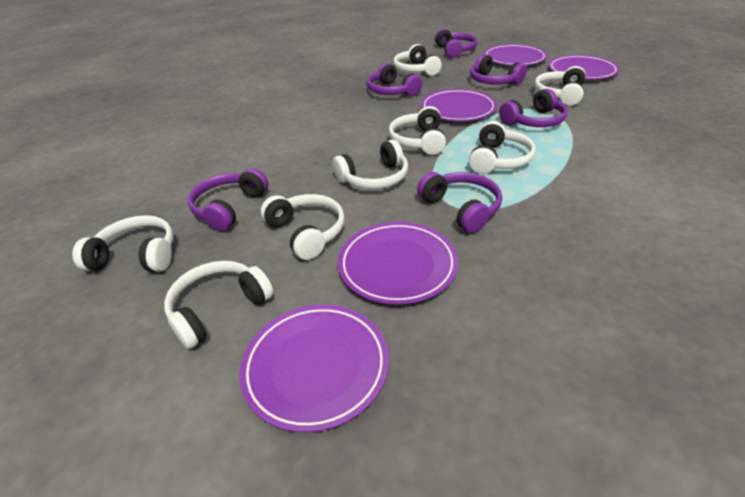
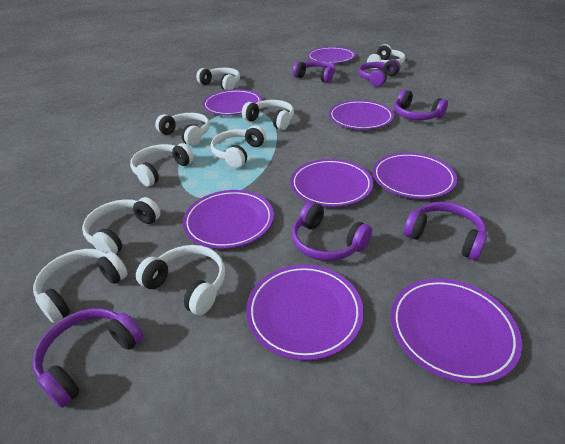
purple plate: [239,304,389,433] [338,222,458,305] [421,89,497,121] [484,44,547,66] [548,55,620,80] = 5 -> [182,190,274,249] [202,89,262,115] [246,265,364,361] [290,159,373,207] [307,47,356,63] [329,100,394,130] [373,153,457,199] [390,278,522,384] = 8
white headphones: [72,215,173,272] [164,261,274,349] [261,194,345,260] [333,140,408,189] [389,106,446,155] [393,44,442,76] [469,121,535,174] [534,66,586,106] = 8 -> [33,249,128,323] [82,197,161,254] [130,143,194,186] [136,245,225,315] [155,113,210,146] [196,68,240,90] [211,125,266,168] [242,100,294,130] [367,44,405,69] = 9

